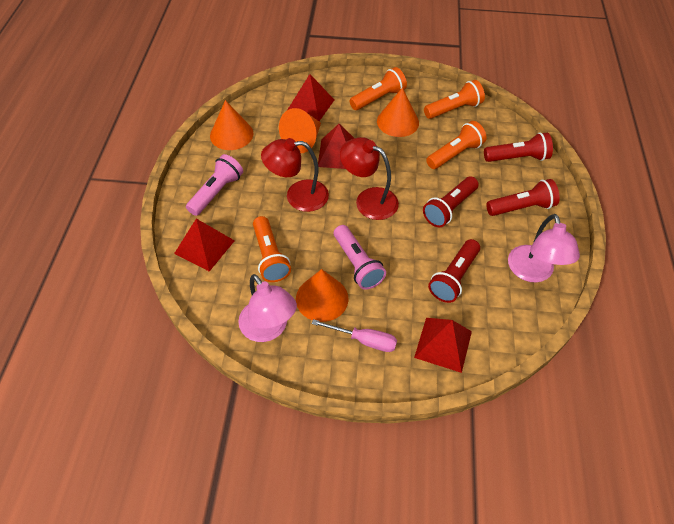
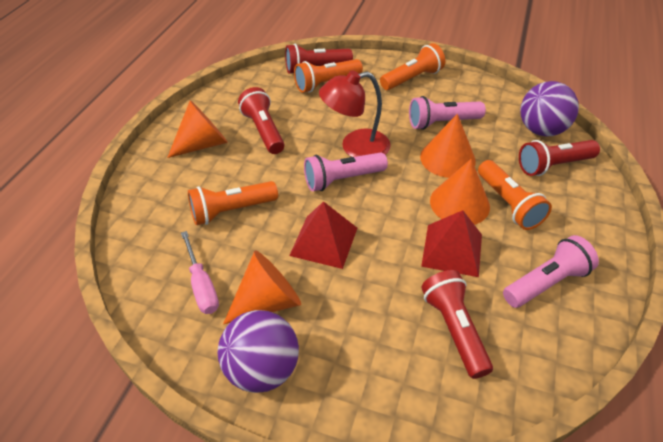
pink flashlight: [186,154,243,216] [334,225,386,290] = 2 -> [304,152,388,191] [409,96,486,130] [503,235,599,308] = 3
pink lamp: [238,274,297,342] [508,214,580,282] = 2 -> none = 0
purple ball: none = 0 -> [218,310,299,393] [520,81,579,137] = 2
red lamp: [261,138,329,212] [340,137,399,220] = 2 -> [319,70,391,157] = 1
red pyramid: [174,219,235,272] [288,74,334,121] [318,124,354,169] [414,318,472,373] = 4 -> [289,201,357,269] [421,210,482,277] = 2

